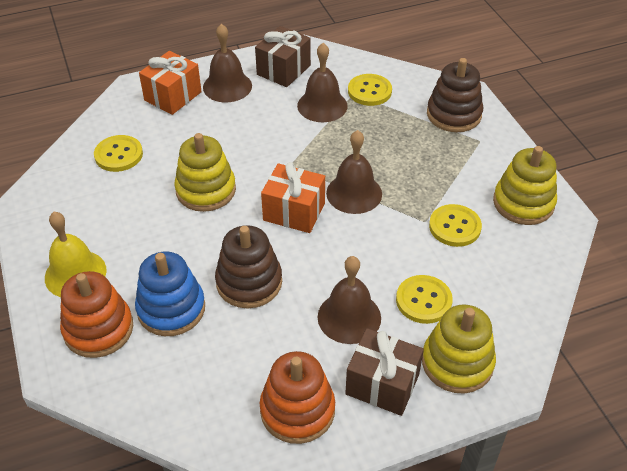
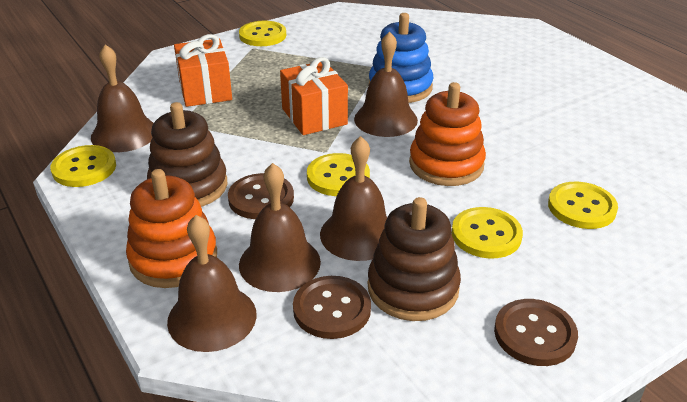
brown bell: [203,24,252,102] [297,43,348,122] [318,256,381,344] [326,130,382,214] = 4 -> [91,44,153,152] [167,215,257,352] [239,163,321,292] [320,136,387,261] [354,31,418,137] = 5
brown button: none = 0 -> [228,173,294,219] [293,276,371,339] [494,299,578,366] = 3
brown gift: [255,26,311,87] [345,328,424,416] = 2 -> none = 0
yellow bell: [45,212,107,297] = 1 -> none = 0
yellow button: [94,135,143,172] [348,74,392,106] [396,275,453,324] [429,204,482,247] = 4 -> [51,145,116,187] [239,21,286,46] [307,153,370,196] [452,207,523,258] [548,182,618,229] = 5
yellow stacking toy: [174,133,236,212] [422,304,496,393] [493,146,557,225] = 3 -> none = 0

